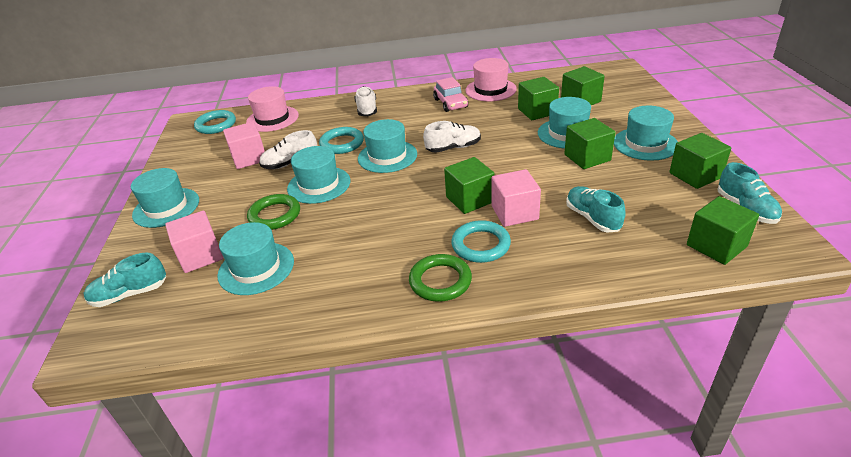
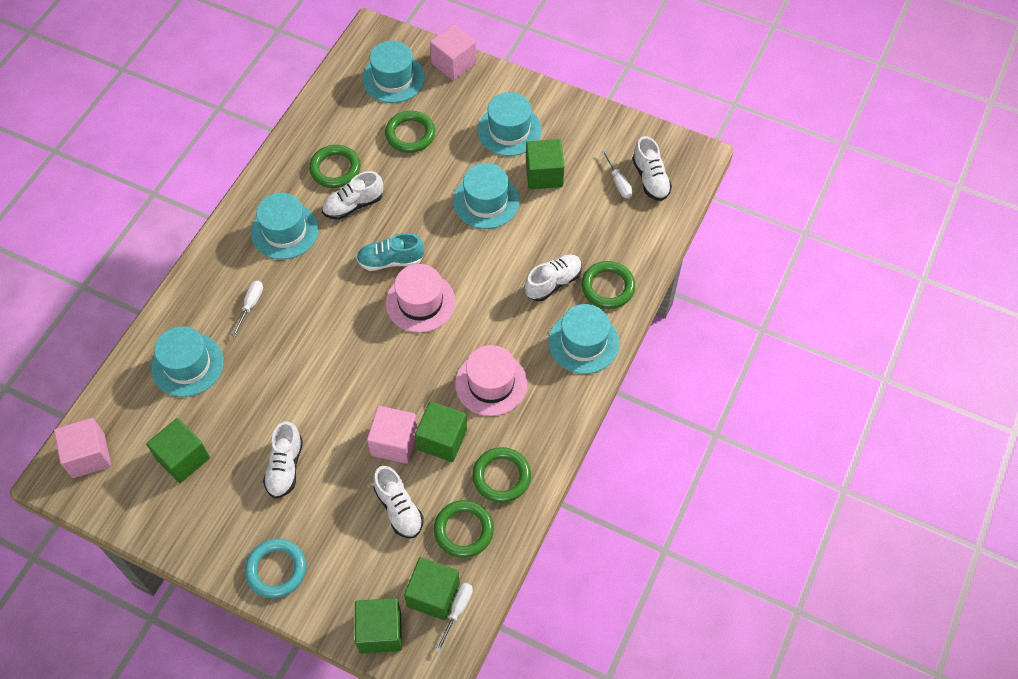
green cube: [444,157,495,214] [518,77,559,120] [561,66,605,105] [564,118,615,169] [669,133,731,189] [687,196,759,265] = 6 -> [146,418,210,483] [355,598,402,654] [404,557,460,620] [415,401,467,462] [526,139,564,189] = 5
green ring: [247,194,300,230] [409,254,472,302] = 2 -> [309,145,361,188] [385,111,435,153] [434,500,494,558] [472,447,531,503] [581,261,636,309] = 5
pink car: [433,77,468,112] = 1 -> none = 0
turquoise ring: [194,110,236,134] [319,127,364,154] [451,220,511,263] = 3 -> [245,539,306,598] = 1
turquoise shoe: [83,253,167,307] [566,186,626,232] [717,162,782,224] = 3 -> [356,233,424,271] = 1
white screwdriver: none = 0 -> [232,281,263,337] [435,583,473,652] [602,150,633,198] = 3
white shoe: [259,130,317,169] [355,86,377,116] [423,121,481,153] = 3 -> [263,421,303,498] [322,171,383,220] [373,466,424,538] [525,254,582,301] [632,136,672,201] = 5

